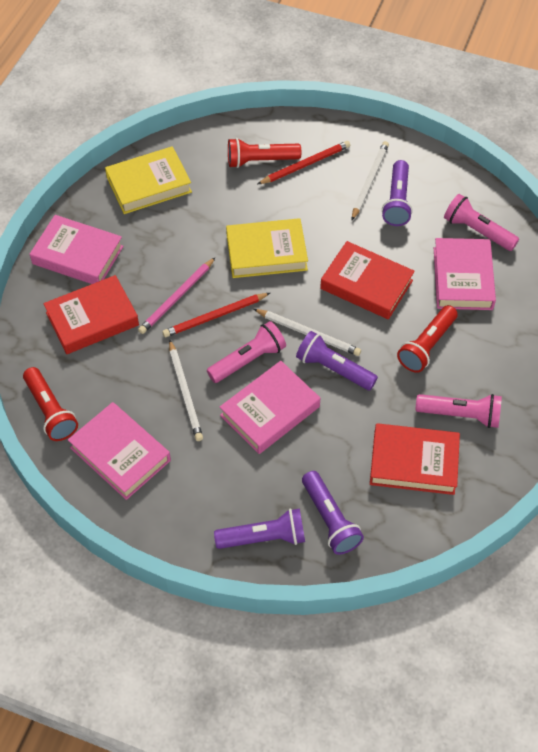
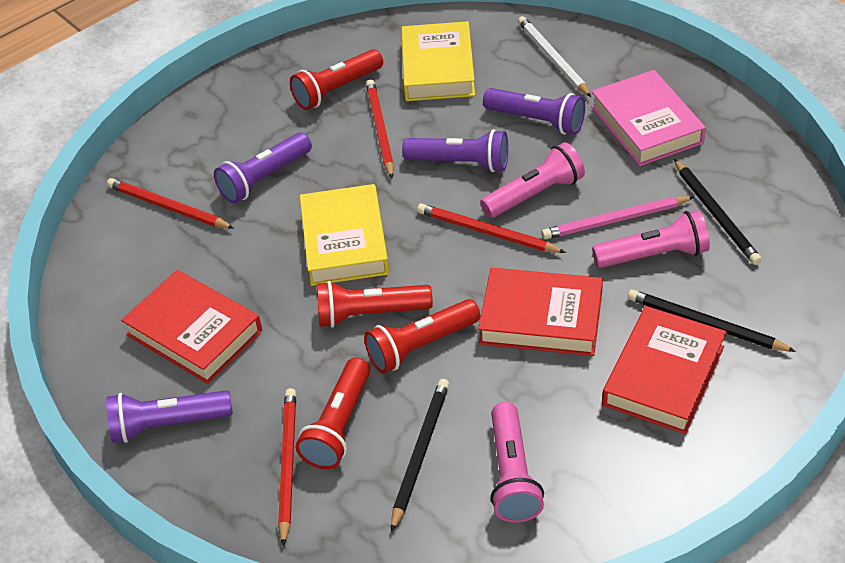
black pencil: none = 0 -> [391,379,449,532] [628,289,796,352] [674,159,762,265] = 3
pink book: [30,215,123,284] [68,402,171,500] [220,361,320,454] [434,238,496,310] = 4 -> [591,70,706,166] = 1
red flashlight: [23,367,78,441] [228,138,301,168] [397,305,458,373] = 3 -> [290,49,383,110] [296,358,370,469] [317,281,433,328] [364,299,480,373] = 4
red pencil: [162,293,270,337] [258,141,350,184] = 2 -> [107,178,234,229] [278,388,296,547] [366,80,394,178] [417,203,566,253] = 4
white pencil: [169,339,203,441] [254,309,361,356] [352,141,389,220] = 3 -> [518,16,591,97] = 1

